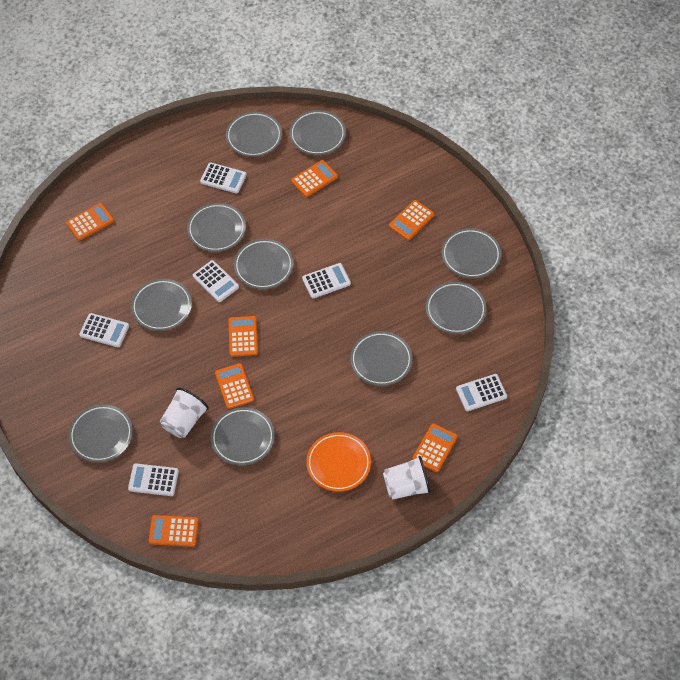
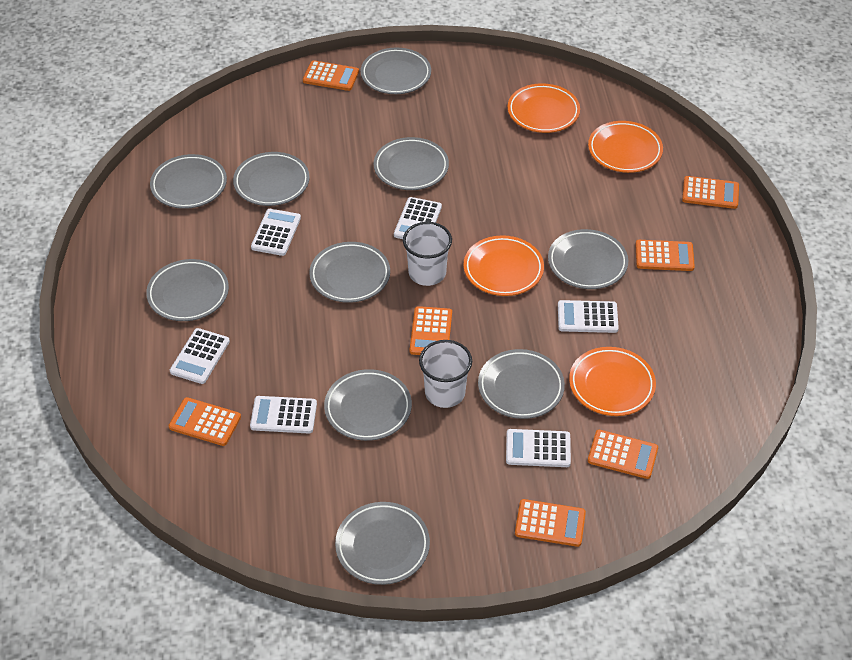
orange plate: [306,432,371,492] = 1 -> [463,235,544,296] [507,83,580,133] [569,347,656,416] [588,121,663,173] = 4

